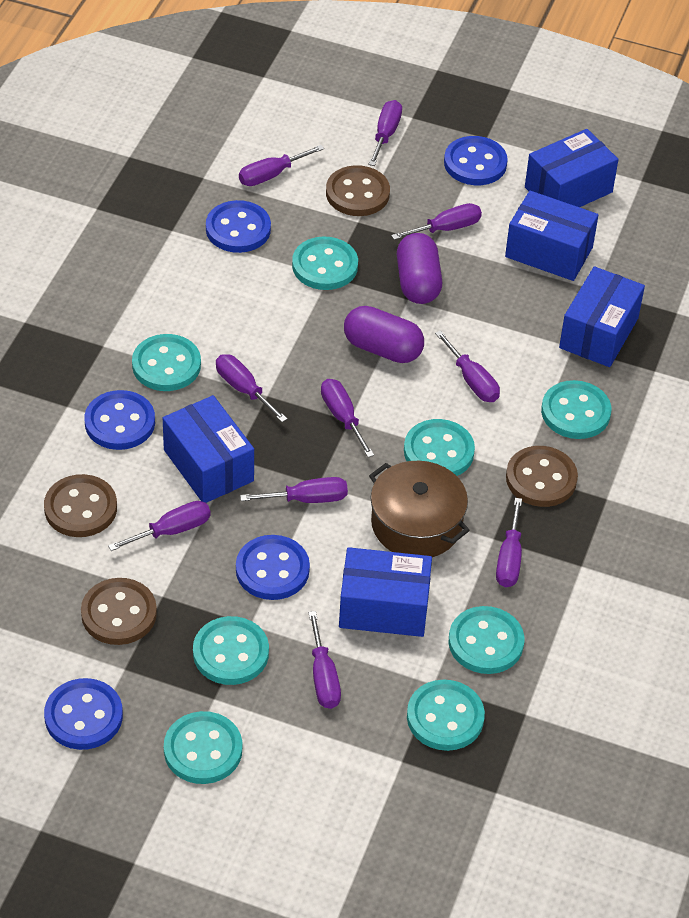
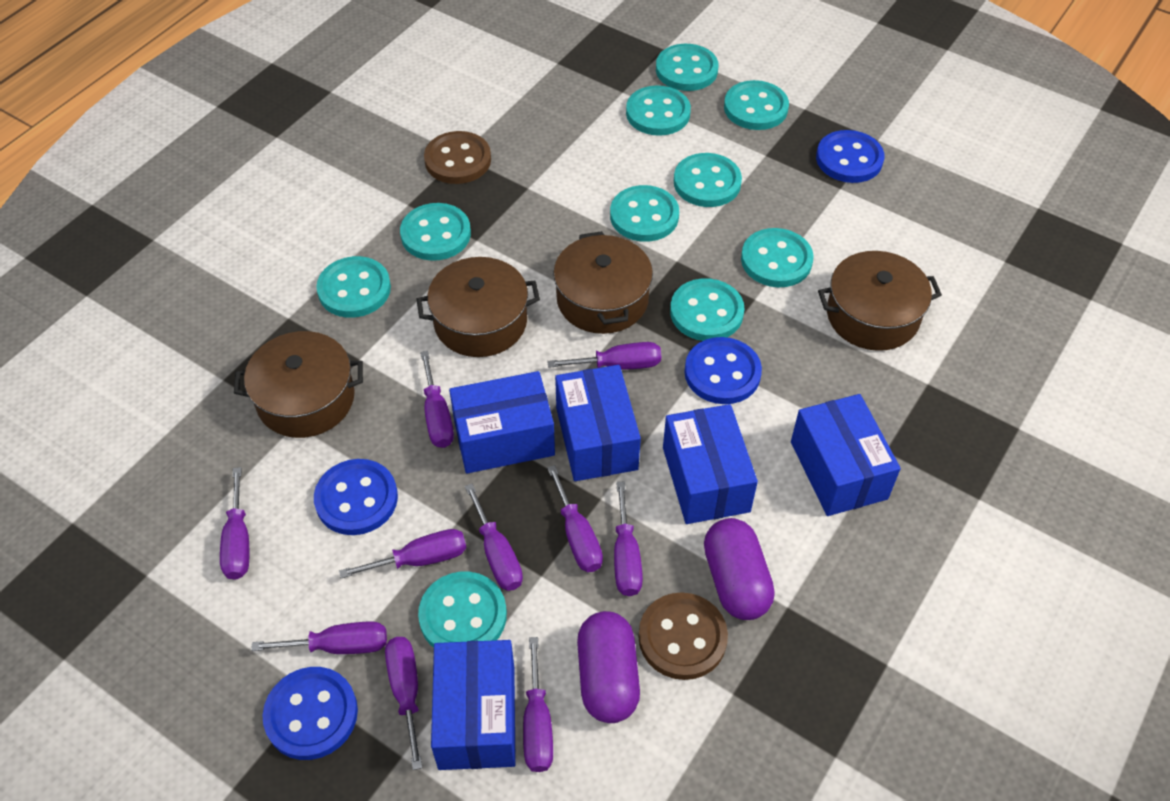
blue button: [44,678,123,750] [84,390,155,450] [206,200,271,253] [236,535,310,600] [444,136,508,185] = 5 -> [262,667,358,760] [314,459,398,535] [684,337,762,404] [816,130,884,183] = 4
brown button: [44,474,117,537] [81,578,157,645] [326,165,390,216] [506,446,578,507] = 4 -> [424,131,491,184] [638,592,728,680] = 2
brown pot: [369,461,470,557] = 1 -> [234,331,363,438] [416,257,540,357] [553,231,653,334] [818,251,942,351] = 4
turquoise button: [132,334,201,391] [164,711,242,784] [193,616,269,685] [292,237,358,290] [404,419,475,476] [407,680,485,751] [449,606,524,674] [541,380,611,439] = 8 -> [316,256,391,318] [400,203,471,261] [418,572,507,648] [610,185,679,242] [626,85,691,136] [656,44,718,91] [670,278,745,341] [674,153,742,207] [724,80,789,130] [741,228,814,287] = 10

